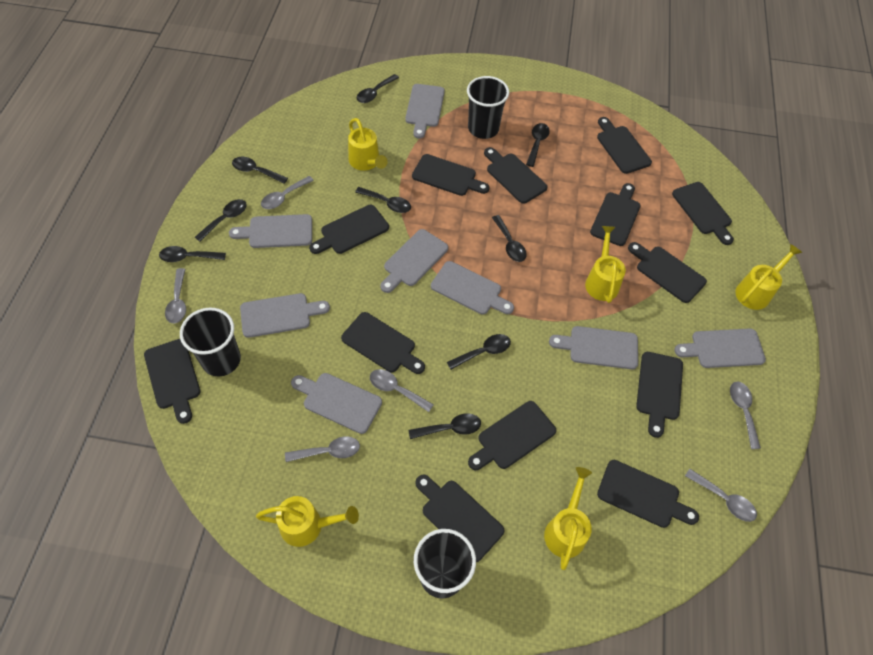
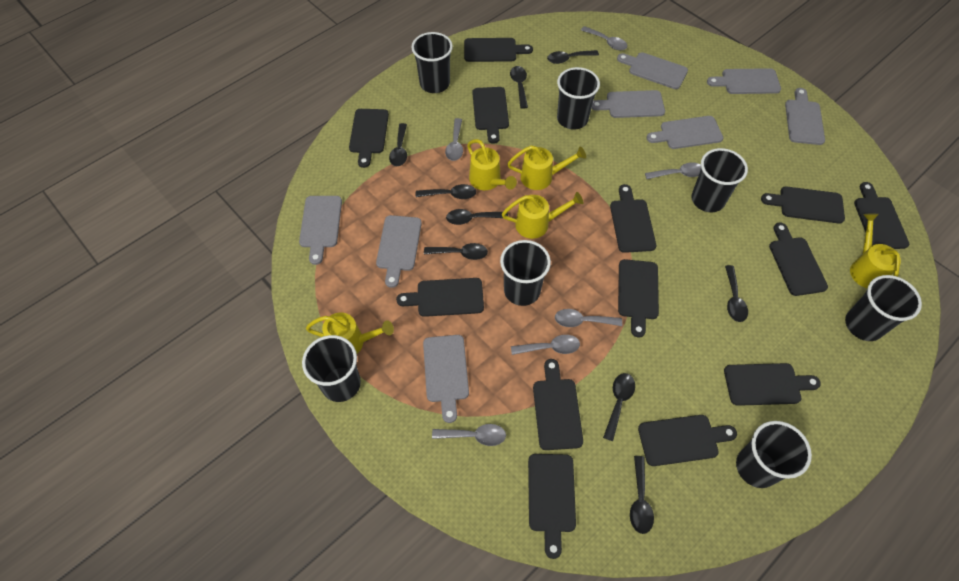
black cup: [180,308,241,376] [414,529,476,598] [467,76,509,139] = 3 -> [302,335,361,402] [411,32,453,93] [500,240,551,306] [557,67,600,130] [691,148,748,212] [736,421,812,488] [845,275,922,341] = 7

